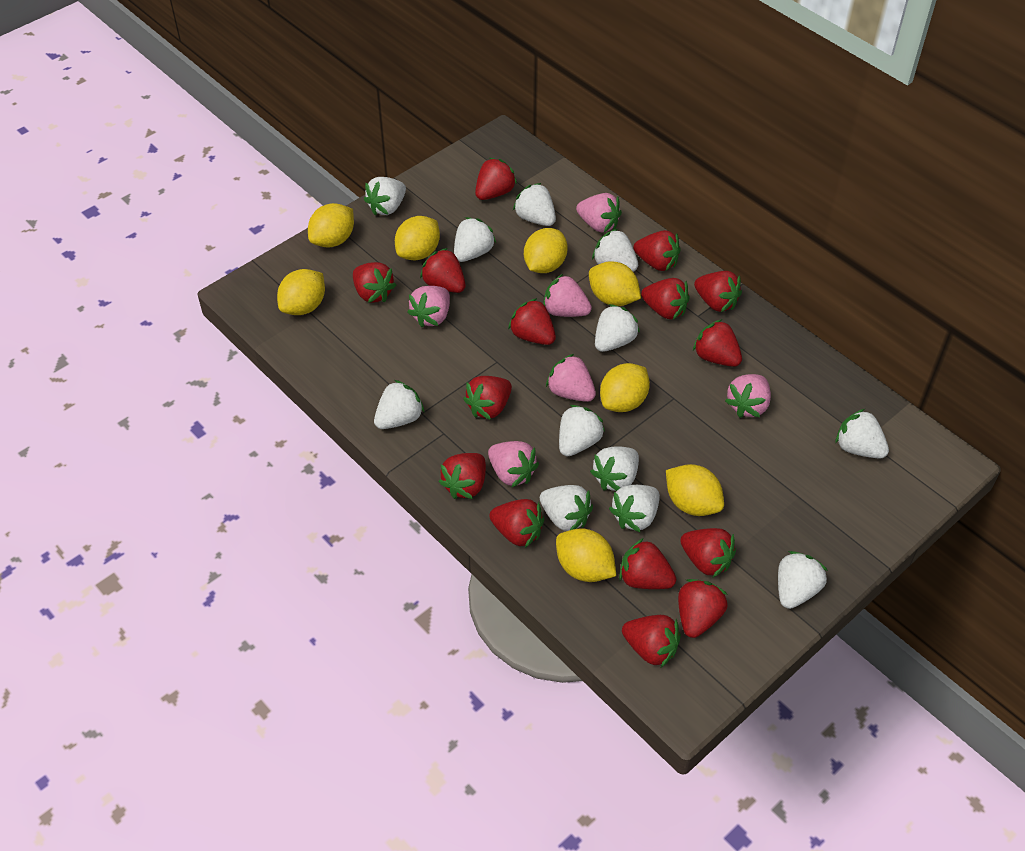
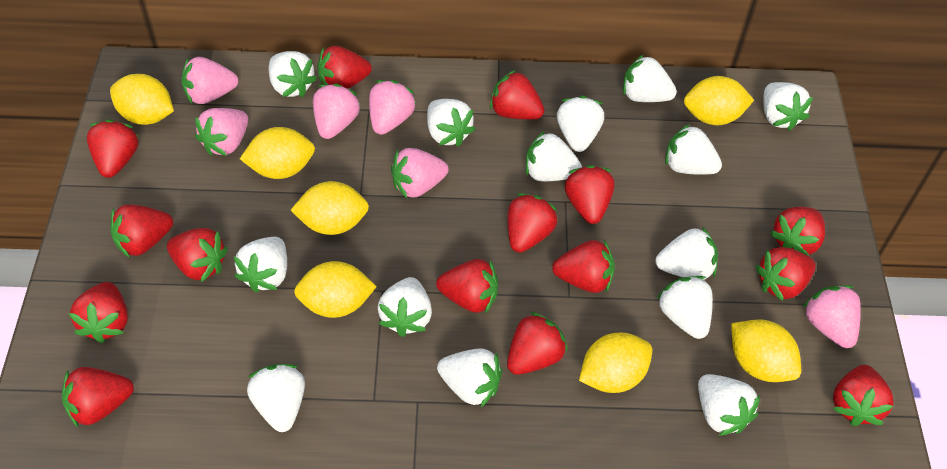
white strawberry: [364,177,406,215] [374,380,425,429] [454,217,496,262] [513,183,556,226] [540,485,593,531] [559,405,605,456] [590,446,639,491] [592,229,638,272] [595,304,640,352] [609,485,660,533] [778,551,828,609] [835,409,889,458] = 12 -> [234,237,287,293] [247,364,305,432] [268,51,317,97] [377,277,432,337] [427,99,475,147] [437,349,502,407] [526,131,582,181] [557,96,604,152] [623,54,677,102] [656,227,718,280] [657,276,713,339] [665,124,722,175] [698,374,760,436] [763,82,813,131] = 14
yellow lemon: [277,269,325,315] [308,203,354,248] [395,216,440,260] [524,228,568,273] [556,528,616,582] [589,261,641,306] [600,363,650,412] [666,464,724,516] = 8 -> [110,74,174,125] [240,127,315,179] [291,181,369,235] [294,261,377,318] [579,333,652,393] [684,76,754,125] [731,319,801,382] = 7

